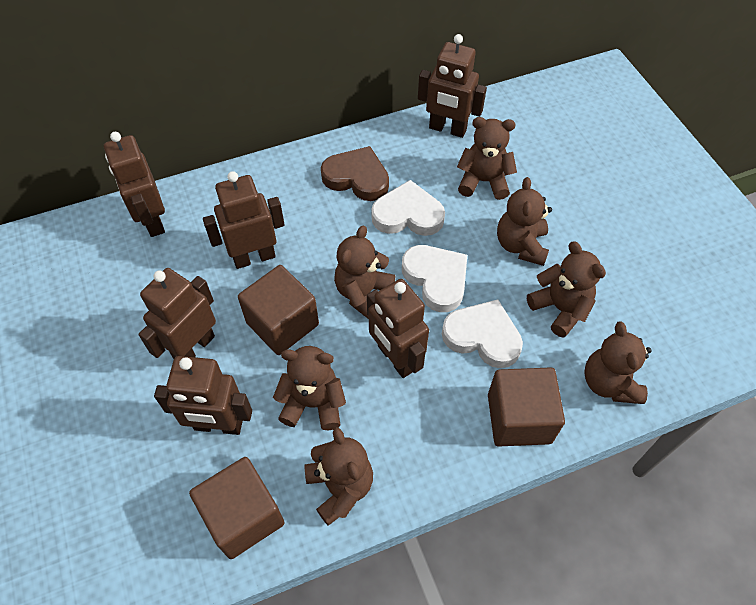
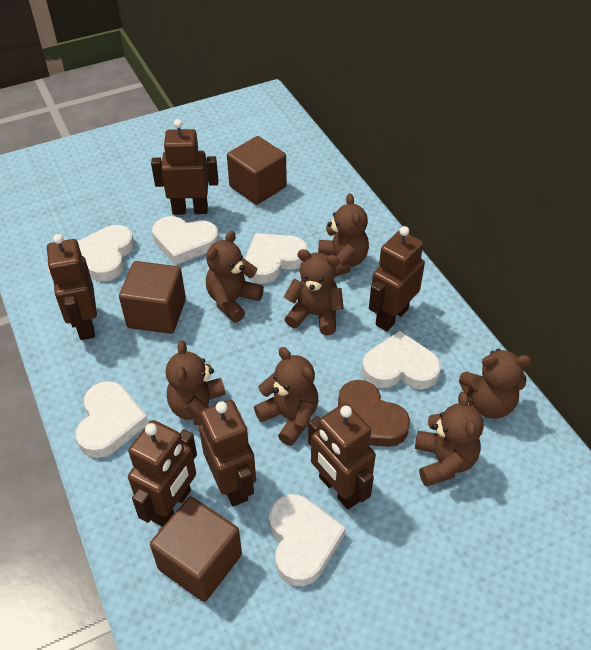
white heart: [371,180,445,236] [402,245,467,312] [442,300,523,368] = 3 -> [76,381,148,458] [77,225,134,281] [152,216,219,265] [245,233,308,284] [269,494,346,586] [362,331,441,389] = 6

